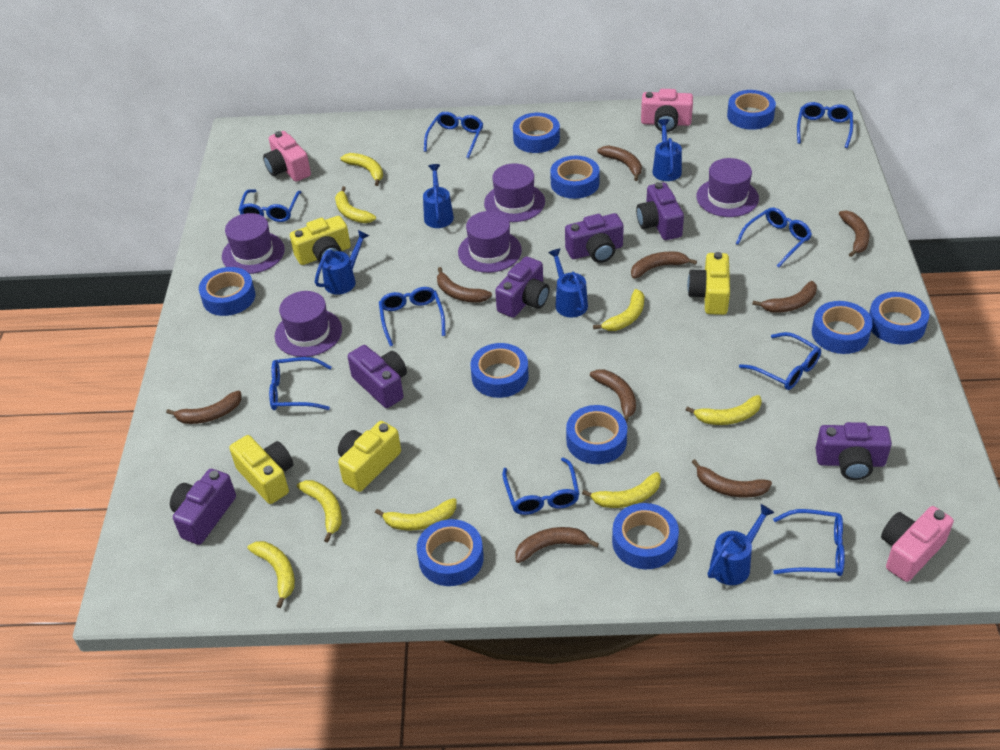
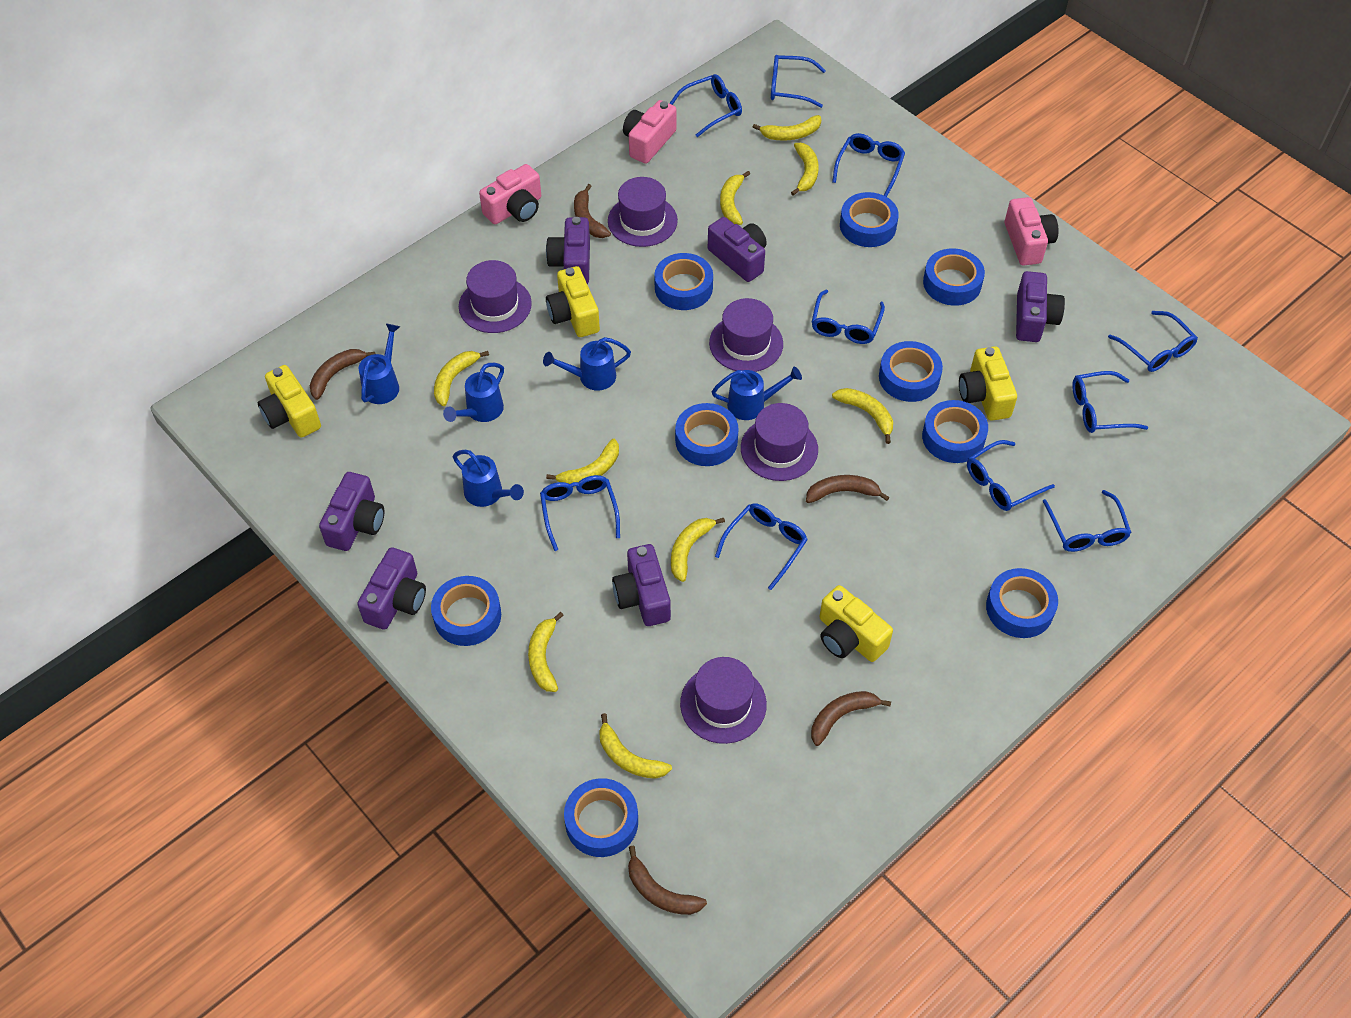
blue glasses: [239,189,301,222] [269,357,332,410] [379,287,446,346] [424,112,483,159] [502,457,580,515] [736,207,812,267] [739,332,821,390] [773,509,845,576] [797,102,853,148] = 9 -> [540,475,620,551] [669,74,742,137] [715,503,808,590] [771,55,826,108] [811,290,885,344] [832,133,905,197] [967,440,1055,511] [1042,490,1132,552] [1072,371,1148,433] [1108,311,1198,372] = 10
blue tape: [199,267,255,316] [417,519,484,586] [471,343,529,398] [513,113,560,153] [550,156,600,199] [566,405,627,464] [612,503,679,569] [727,90,776,130] [812,301,873,354] [869,292,929,344] = 10 -> [431,576,501,646] [564,778,638,857] [654,253,713,310] [675,403,739,466] [840,192,899,247] [879,341,943,402] [922,400,988,463] [923,248,985,306] [986,568,1058,638] = 9
brown banana: [166,391,241,424] [437,267,492,302] [515,527,599,563] [590,369,636,423] [597,145,642,181] [631,252,697,279] [692,459,772,498] [752,281,817,313] [839,211,870,257] = 9 -> [310,349,375,400] [574,184,611,238] [628,846,707,915] [806,475,890,503] [811,691,891,746] = 5
yellow banana: [247,541,295,608] [297,480,342,543] [335,186,376,223] [340,153,383,186] [375,498,457,530] [582,472,661,508] [593,289,644,331] [686,395,762,425] = 8 -> [434,351,489,406] [528,612,564,692] [546,439,619,484] [599,713,672,779] [671,518,725,582] [720,171,750,225] [753,115,821,141] [791,143,819,196] [832,388,893,444] = 9

